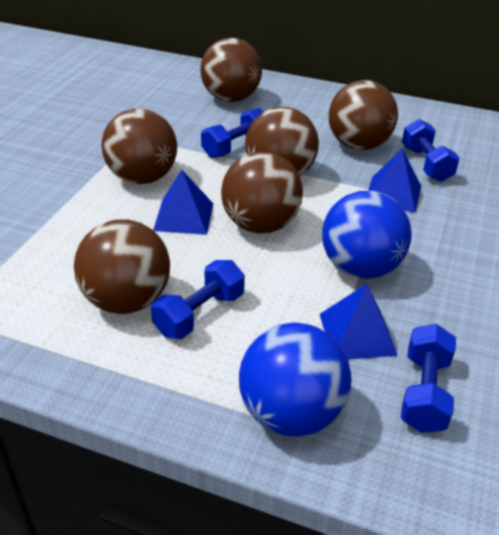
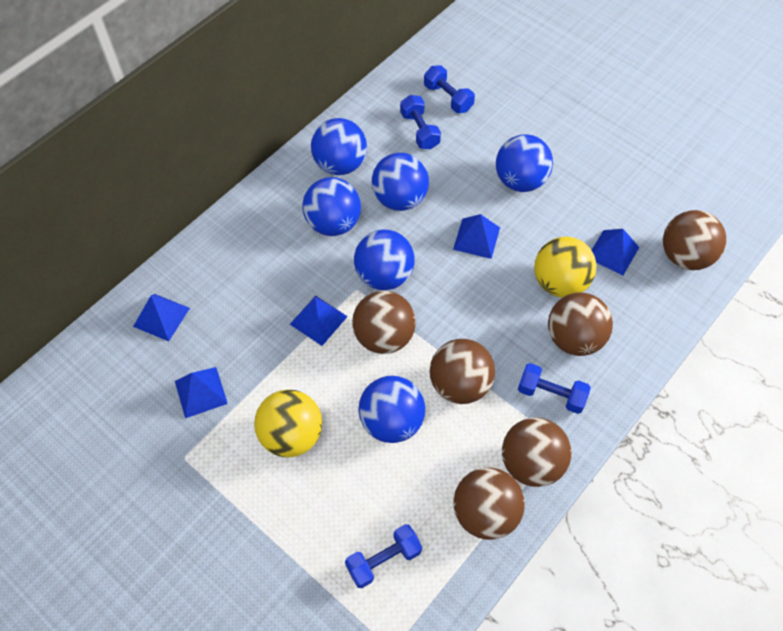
blue ball: [239,322,351,437] [322,191,412,279] = 2 -> [302,177,361,236] [311,118,367,175] [354,229,414,290] [359,376,425,443] [372,153,429,211] [496,134,553,192] = 6
blue pyramid: [153,169,213,235] [320,284,398,360] [368,149,421,213] = 3 -> [133,294,190,341] [175,367,228,418] [290,296,348,346] [453,214,500,259] [592,229,639,275] = 5
yellow ball: none = 0 -> [254,389,322,457] [534,237,597,298] = 2

